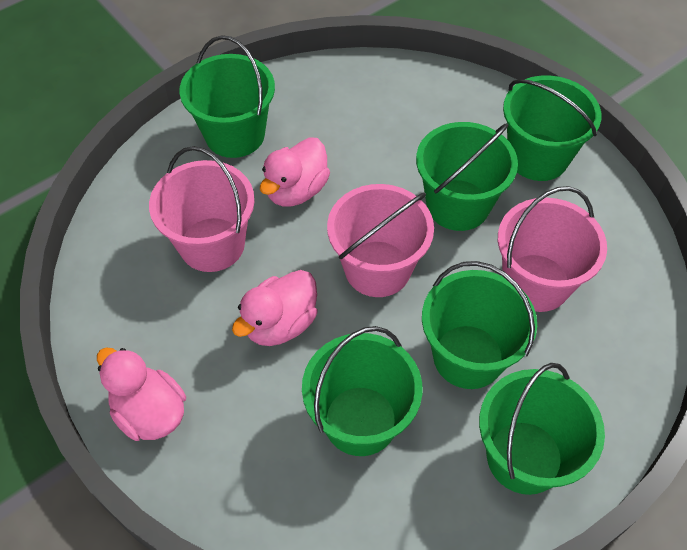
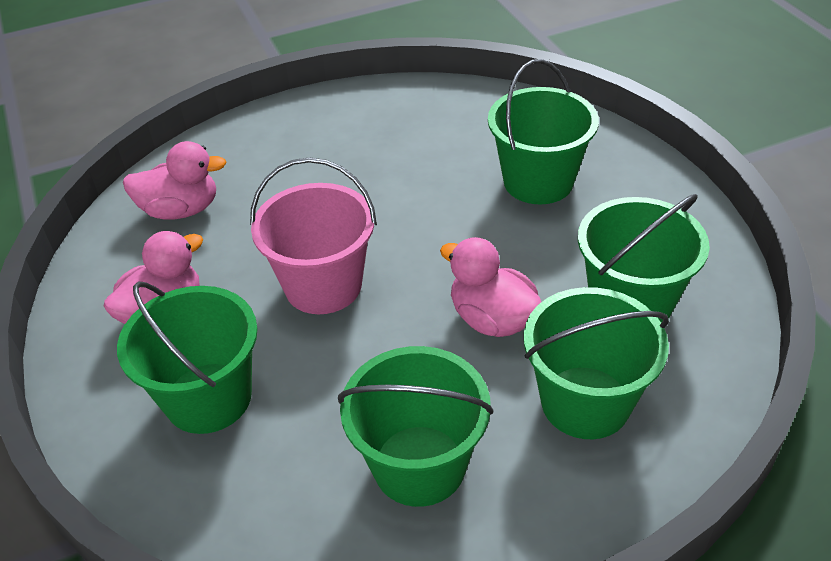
green bucket: [179,35,275,158] [302,326,423,456] [416,122,518,231] [422,261,537,389] [479,363,605,495] [503,75,601,181] = 6 -> [117,281,258,434] [338,346,493,507] [488,59,599,204] [524,287,669,439] [578,194,710,323] = 5
pink bucket: [149,146,255,272] [327,184,434,297] [498,186,607,312] = 3 -> [250,157,377,314] = 1

